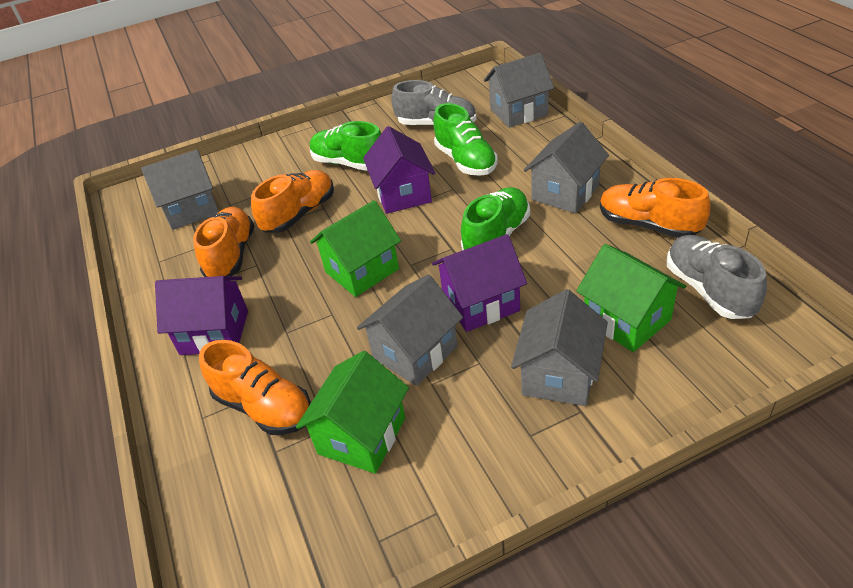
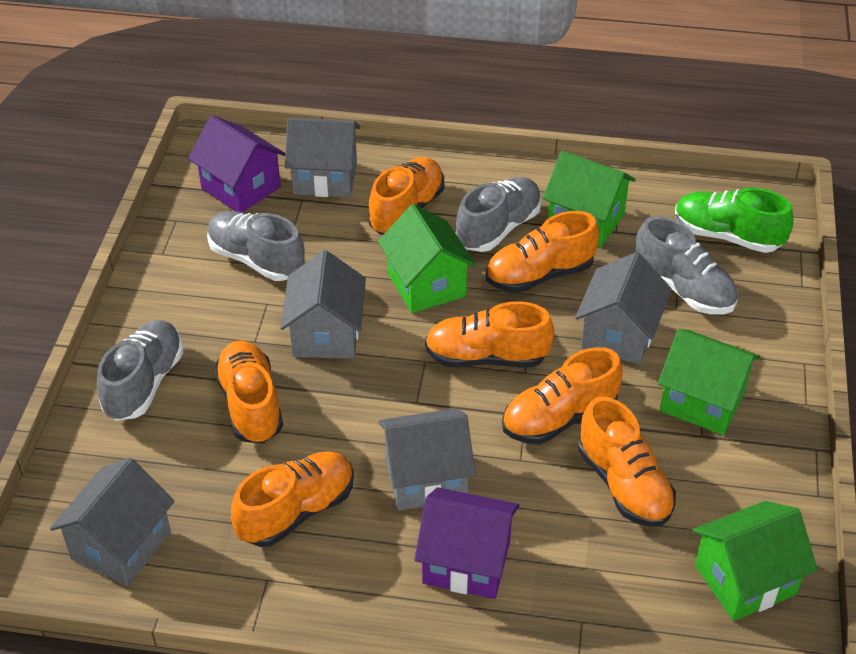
green house: [296,351,409,474] [310,200,401,297] [576,244,686,352] = 3 -> [378,204,476,313] [543,151,636,247] [658,329,760,435] [693,501,818,621] = 4
green shoe: [310,121,381,171] [433,103,498,176] [461,187,530,250] = 3 -> [675,188,793,253] = 1
grey shoe: [391,80,477,125] [667,235,767,319] = 2 -> [97,320,184,421] [207,211,305,281] [456,177,542,252] [635,216,738,314] = 4
orange shoe: [193,207,255,277] [199,340,311,435] [251,170,334,233] [600,178,710,238] = 4 -> [214,341,283,444] [231,451,354,547] [368,157,444,235] [425,301,554,368] [486,211,599,293] [502,347,623,445] [578,396,676,527] = 7
purple house: [155,276,248,355] [363,126,435,214] [432,234,527,332] = 3 -> [188,115,285,213] [415,487,519,599] = 2

